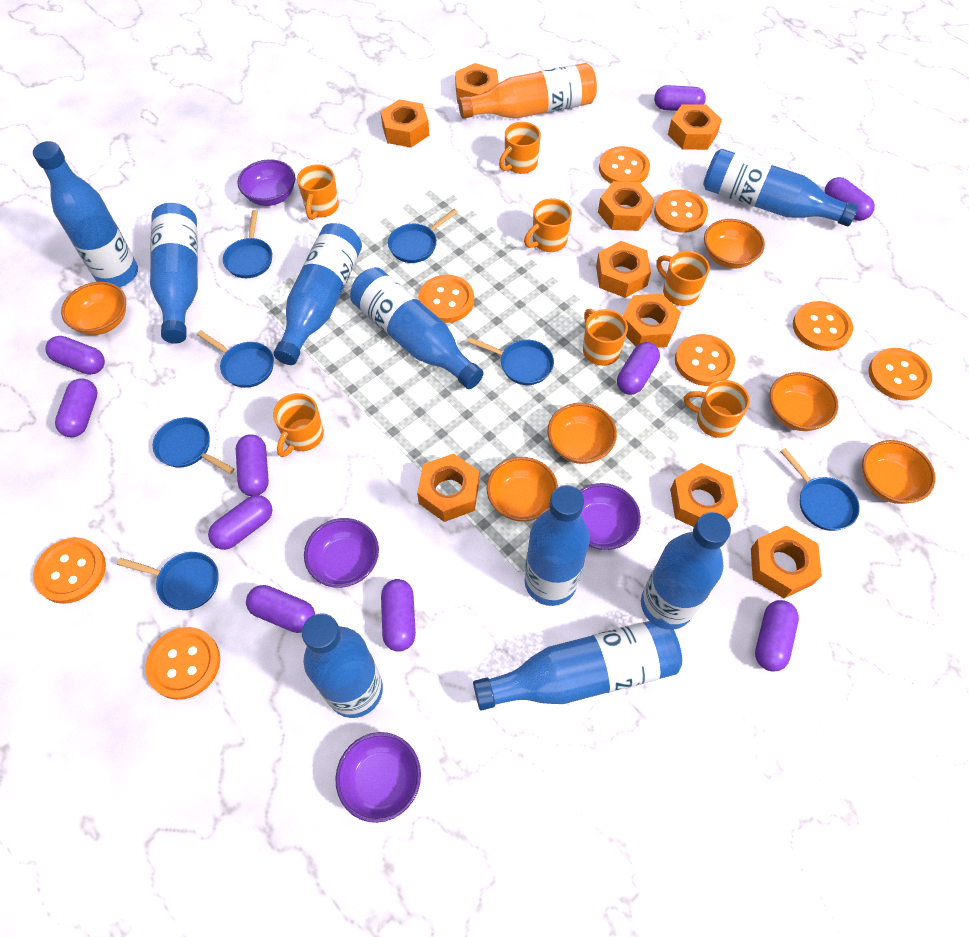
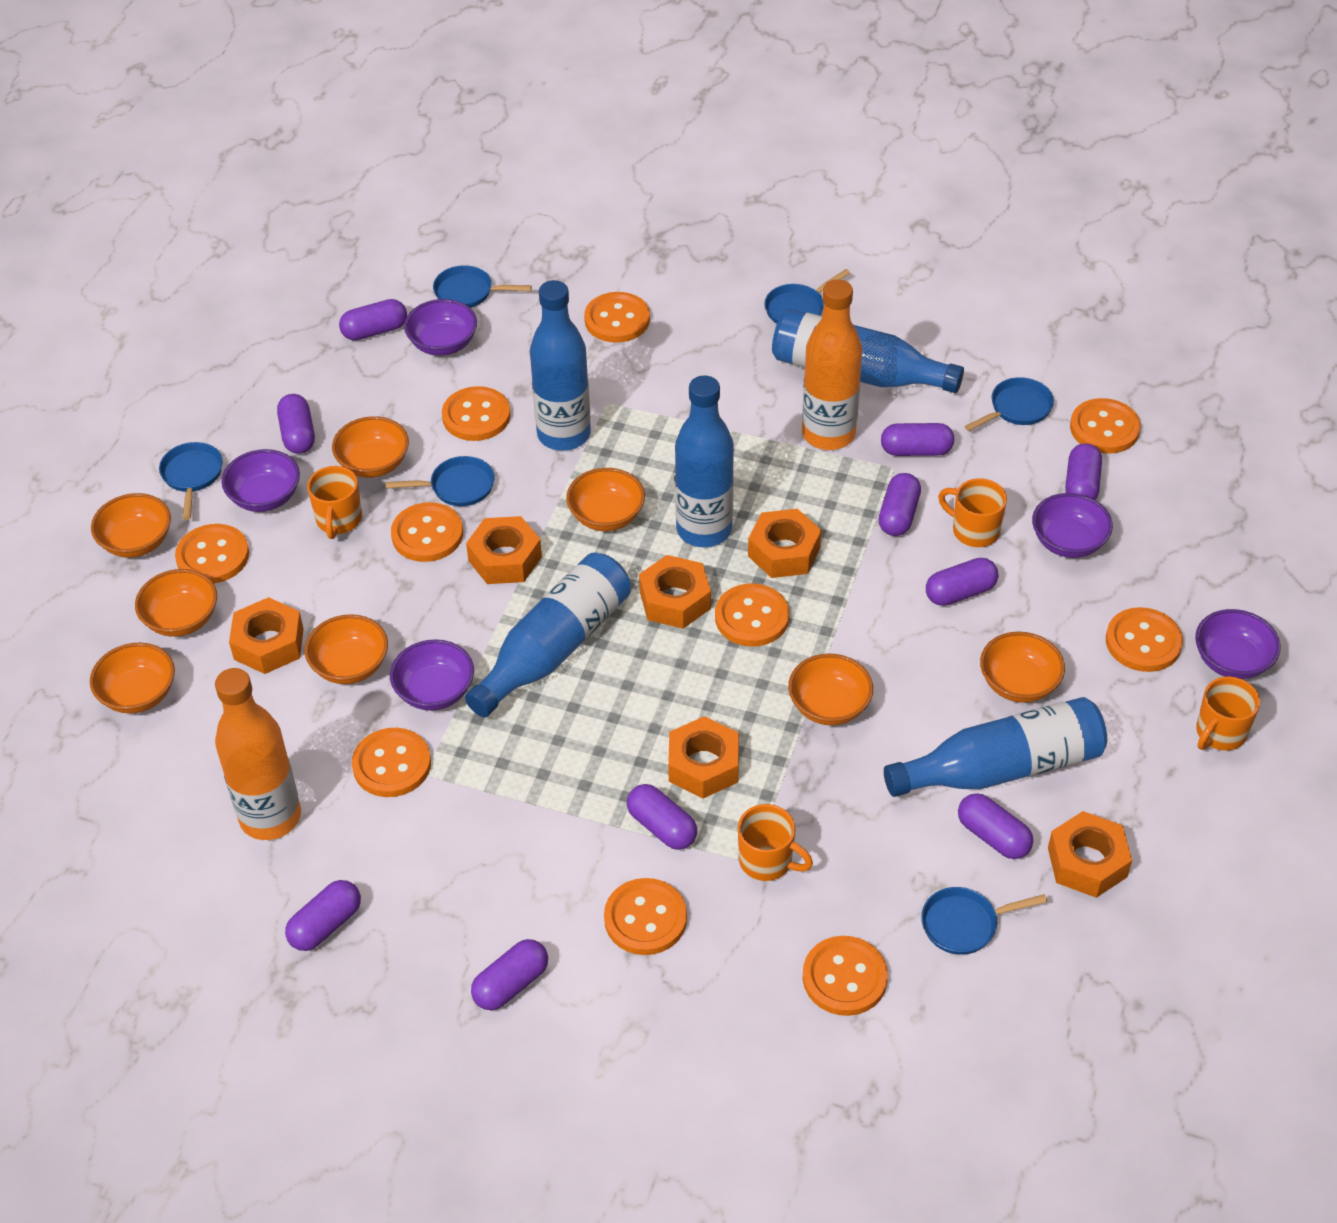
blue bottle: [33,141,138,287] [150,203,198,344] [274,223,362,365] [302,613,383,718] [350,267,484,389] [473,618,682,711] [525,485,590,606] [641,512,731,629] [703,149,859,226] = 9 -> [465,553,631,718] [530,280,591,451] [675,375,734,547] [772,309,964,393] [884,697,1107,797] = 5
blue pan: [117,552,219,610] [153,417,234,474] [197,330,274,388] [223,210,272,278] [388,209,458,263] [467,337,554,385] [780,448,860,531] = 7 -> [159,442,223,520] [385,456,494,506] [433,265,532,308] [764,269,850,324] [921,887,1047,955] [965,377,1054,431] = 6
orange bottle: [458,63,597,119] = 1 -> [215,668,301,840] [802,279,862,450] = 2
orange bowl: [61,282,126,335] [487,457,558,522] [548,403,617,464] [704,219,765,269] [769,372,838,431] [862,440,935,504] = 6 -> [90,642,175,714] [91,493,171,558] [135,569,217,637] [305,614,388,684] [332,416,409,478] [566,468,645,531] [788,654,873,725] [980,632,1065,703] = 8
orange button: [33,538,106,604] [145,627,220,700] [418,275,474,323] [599,146,650,183] [654,190,708,233] [675,334,735,386] [793,301,853,351] [868,348,932,401] = 8 -> [175,524,249,583] [352,728,431,797] [391,502,463,562] [442,386,511,441] [584,292,650,343] [604,878,687,955] [715,583,789,647] [803,936,888,1016] [1070,398,1141,454] [1106,607,1183,672] = 10
orange mug: [273,393,324,457] [297,164,339,220] [499,122,541,174] [524,198,572,252] [583,309,628,366] [656,251,710,306] [684,380,750,438] = 7 -> [307,466,362,539] [738,804,813,881] [938,478,1007,547] [1196,676,1260,751] = 4
orange nut: [380,99,430,148] [417,453,479,522] [455,63,499,104] [596,241,651,298] [598,181,654,231] [623,294,681,348] [668,104,722,150] [670,463,738,527] [751,526,822,598] = 9 -> [229,597,304,674] [466,516,542,584] [639,555,711,629] [668,716,739,799] [748,509,821,578] [1048,811,1132,898] = 6
purple bowl: [238,159,295,206] [304,518,379,588] [335,732,421,823] [579,483,641,550] = 4 -> [221,449,300,512] [390,639,474,711] [404,299,477,356] [1032,493,1113,558] [1195,609,1281,679] = 5

